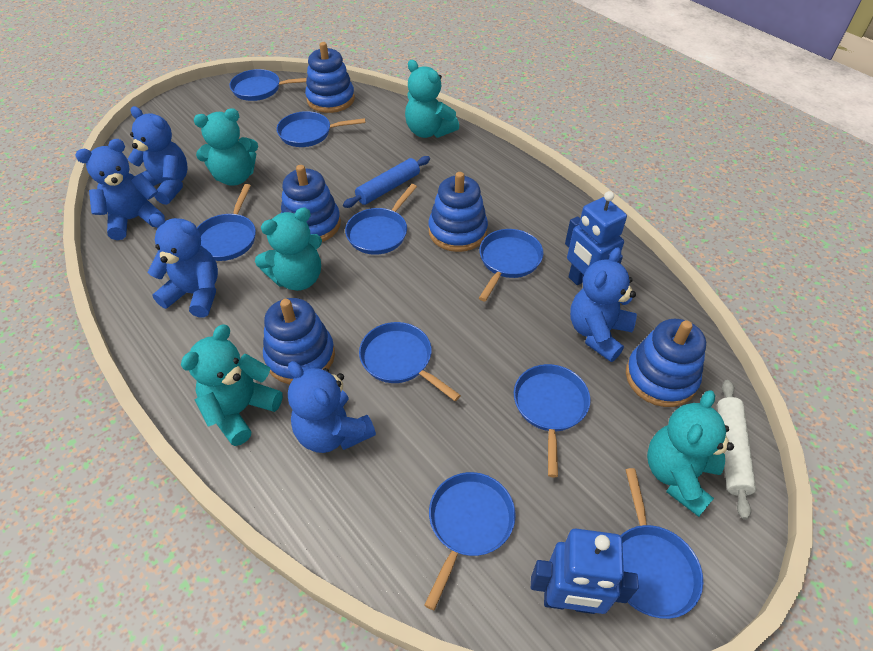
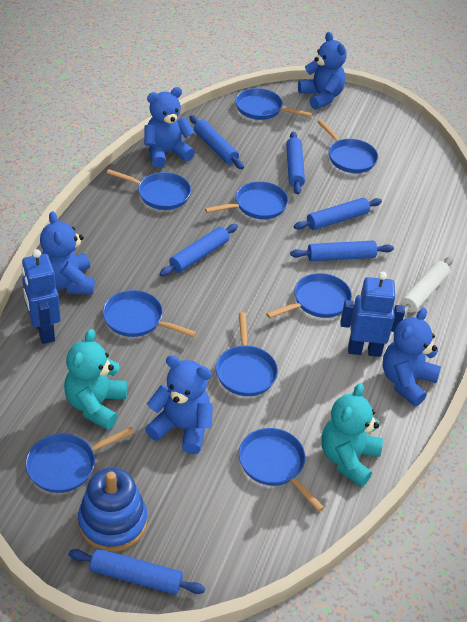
blue rolling pin: [343,156,430,208] = 1 -> [68,548,205,595] [159,224,238,276] [189,115,244,169] [286,132,305,194] [290,241,394,261] [294,198,382,230] = 6
blue stacking toy: [263,298,335,384] [281,165,341,242] [305,42,355,113] [428,172,488,252] [626,319,706,407] = 5 -> [78,468,147,552] = 1
turquoise teddy bear: [181,324,283,446] [194,108,258,186] [255,207,322,291] [405,60,459,138] [647,390,734,517] = 5 -> [64,329,127,430] [321,383,383,487] = 2

